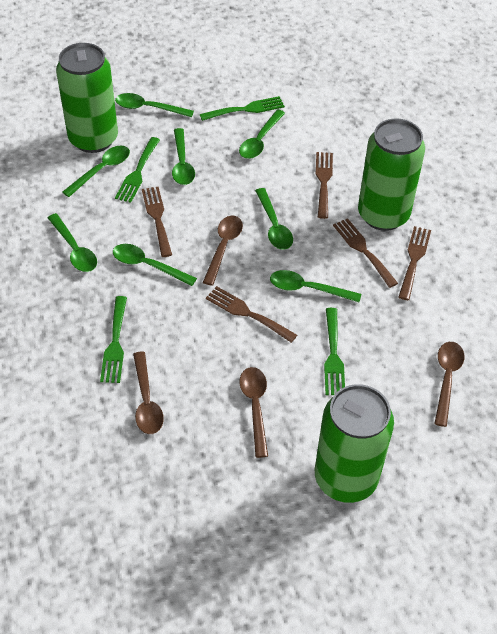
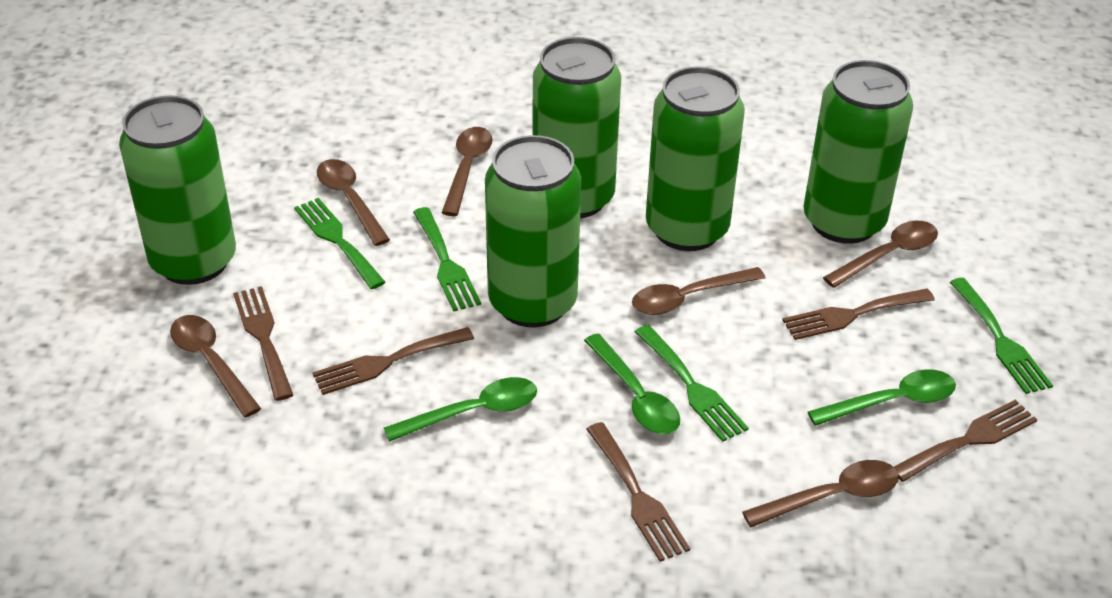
brown spoon: [133,352,164,434] [203,215,243,286] [240,367,268,458] [434,342,464,427] = 4 -> [170,315,261,417] [317,159,390,246] [442,127,493,216] [632,267,765,315] [742,460,899,527] [823,221,938,288] = 6
green can: [56,43,118,153] [315,384,394,503] [358,119,425,231] = 3 -> [119,95,236,285] [485,135,581,327] [533,37,621,218] [646,66,745,251] [804,60,913,244] = 5
green spoon: [48,213,97,272] [63,146,130,197] [113,244,197,286] [115,93,194,117] [172,128,195,185] [239,109,285,159] [255,188,293,249] [270,270,361,302] = 8 -> [384,377,537,442] [584,334,680,434] [808,369,956,426] = 3

